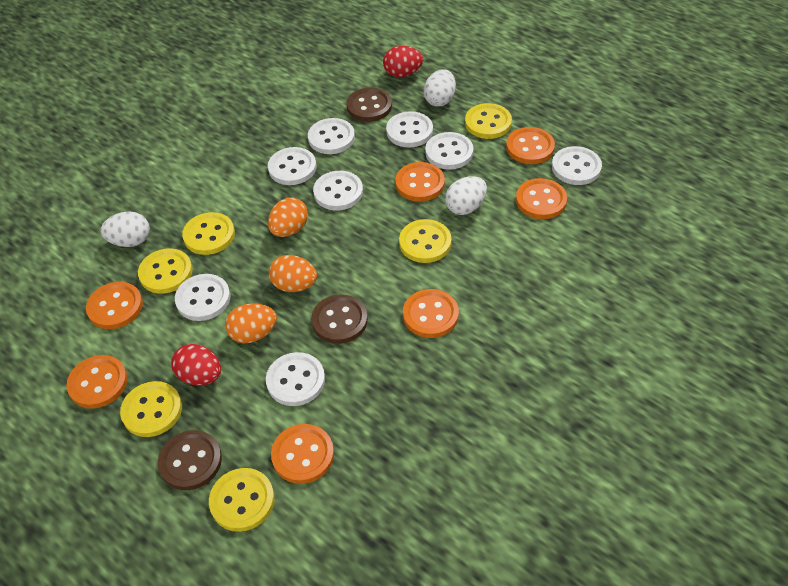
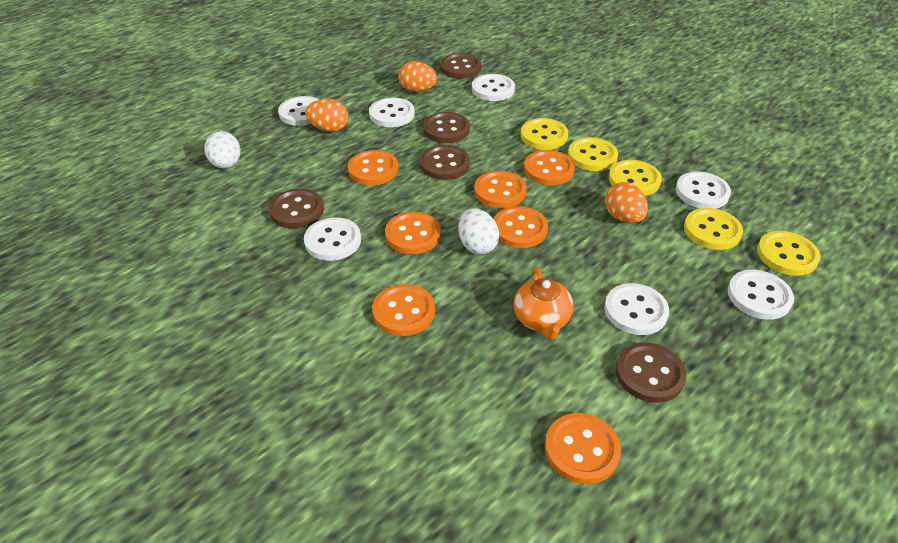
brown button: [158,430,222,490] [311,294,368,344] [346,87,392,122] = 3 -> [269,189,324,228] [420,145,470,180] [423,112,470,143] [440,53,481,79] [615,342,686,403] = 5
orange teapot: none = 0 -> [514,267,574,340] = 1
red egg: [171,344,221,386] [383,46,423,77] = 2 -> none = 0
white button: [175,274,230,321] [266,352,325,406] [268,147,316,185] [308,118,355,154] [313,171,363,210] [386,111,433,147] [425,132,473,170] [552,146,602,185] = 8 -> [278,96,319,126] [304,217,361,261] [369,98,415,127] [472,74,515,101] [604,283,669,335] [676,171,731,209] [728,270,794,320] = 7
white egg: [101,211,150,247] [423,69,456,107] [445,176,487,215] = 3 -> [204,131,240,169] [458,208,499,254] = 2
yellow button: [120,381,182,437] [138,248,193,294] [182,212,235,255] [209,468,274,532] [399,219,452,263] [465,103,512,139] = 6 -> [521,118,568,150] [568,137,618,171] [609,160,662,196] [684,208,743,250] [757,231,820,276] = 5

